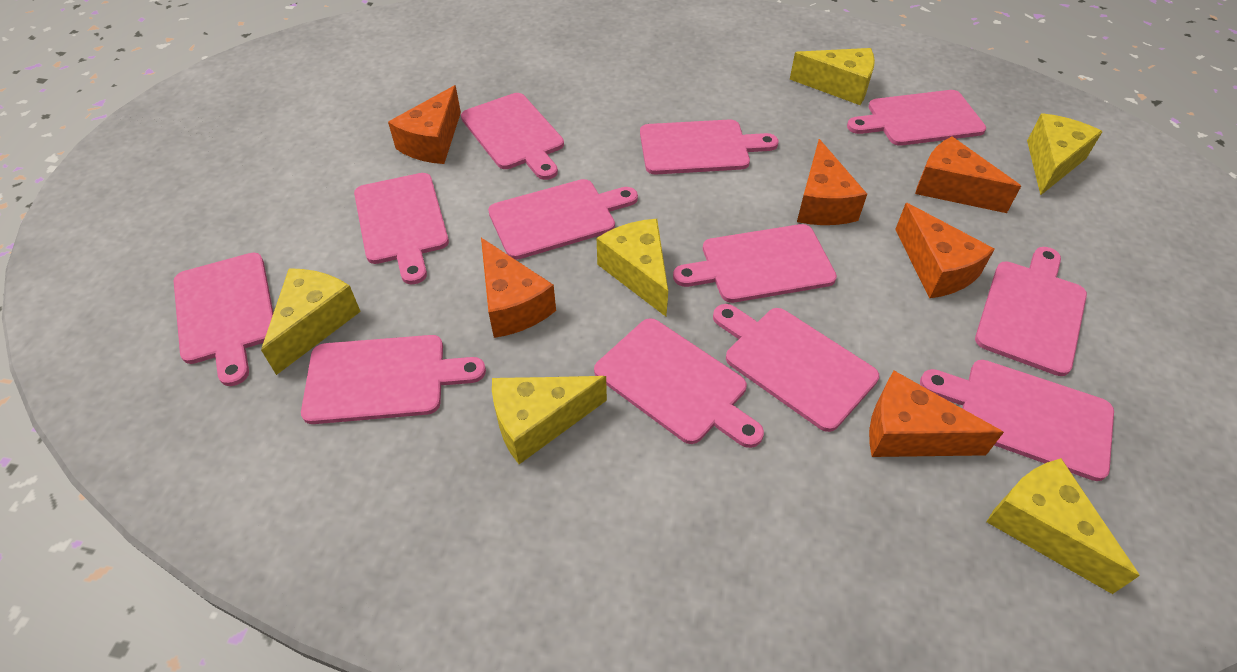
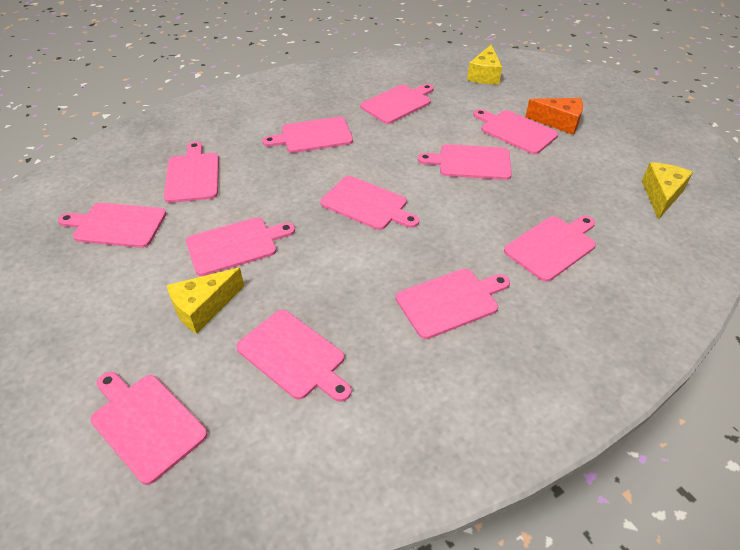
orange cheese: [388,85,461,164] [481,238,556,338] [797,139,867,225] [869,371,1004,457] [895,203,995,298] [915,136,1021,213] = 6 -> [525,98,583,135] = 1
yellow cheese: [261,268,361,375] [492,376,607,464] [597,219,668,317] [790,48,875,105] [987,458,1140,594] [1027,113,1103,195] = 6 -> [167,268,244,334] [467,44,502,84] [642,162,693,220] = 3

